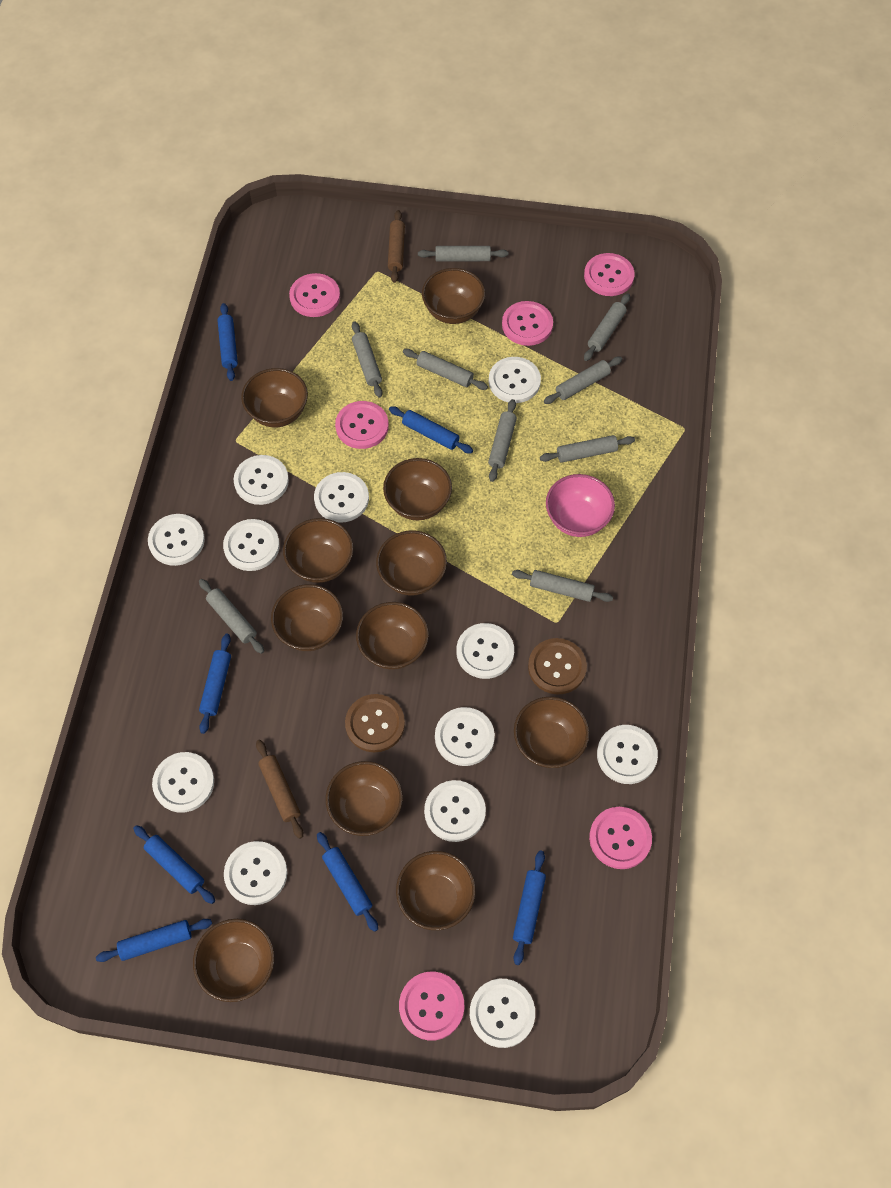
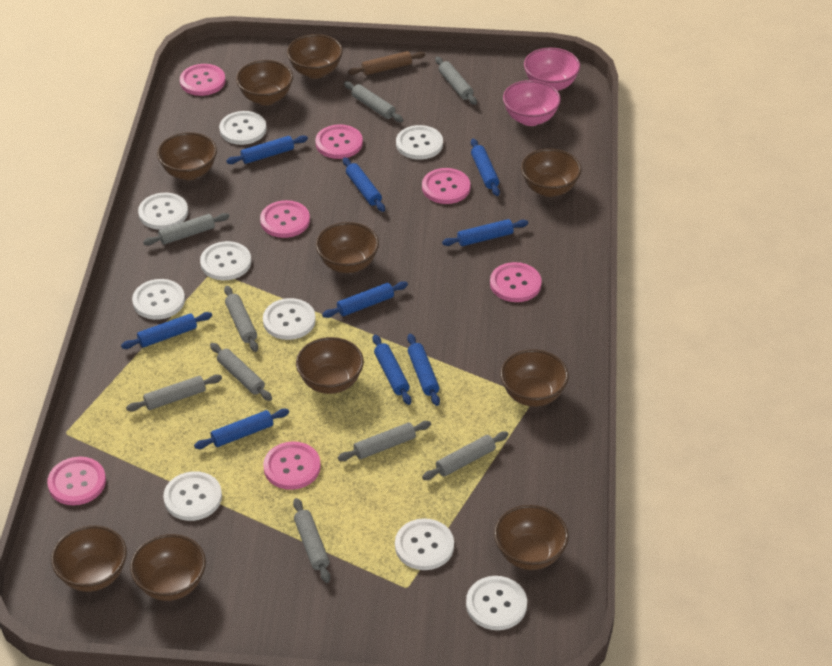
blue rolling pin: [96,919,212,962] [133,825,215,904] [199,634,231,734] [217,303,238,381] [317,832,378,932] [389,406,473,453] [513,850,546,965] = 7 -> [121,312,212,349] [194,408,289,449] [226,135,308,164] [322,281,408,318] [343,157,385,212] [373,335,412,405] [407,334,440,406] [442,219,528,246] [471,138,500,196] = 9
brown bowl: [193,919,275,1002] [241,368,308,427] [271,584,343,651] [283,518,354,583] [326,761,403,836] [356,602,429,670] [376,530,447,595] [383,458,452,520] [396,851,476,930] [422,268,485,324] [514,697,589,768] = 11 -> [51,525,127,592] [130,534,206,601] [157,132,217,180] [236,60,293,105] [287,34,343,79] [296,337,364,394] [316,222,379,273] [494,505,569,570] [500,349,568,407] [521,149,581,197] = 10
brown button: [345,694,405,752] [528,638,587,695] = 2 -> none = 0
brown rolling pin: [256,740,303,839] [388,210,405,283] = 2 -> [348,51,425,75] = 1
pink bowl: [546,474,615,537] = 1 -> [503,80,561,126] [524,48,580,91] = 2
pink button: [289,273,340,317] [335,401,389,449] [399,972,464,1041] [502,301,553,346] [584,253,635,296] [589,807,652,869] = 6 -> [47,457,106,505] [180,64,225,96] [260,200,310,238] [263,441,321,490] [315,124,363,159] [422,168,471,204] [490,262,542,302] = 7
white button: [148,514,205,566] [152,752,214,812] [223,519,280,571] [224,841,287,905] [234,455,289,505] [314,472,369,523] [424,780,486,842] [435,707,495,766] [456,623,514,679] [470,979,535,1048] [489,357,541,403] [597,725,658,784] = 12 -> [132,279,185,320] [138,193,188,230] [163,471,222,521] [200,241,251,280] [219,111,266,145] [263,298,316,340] [395,518,454,570] [396,125,443,160] [466,576,527,630] = 9

